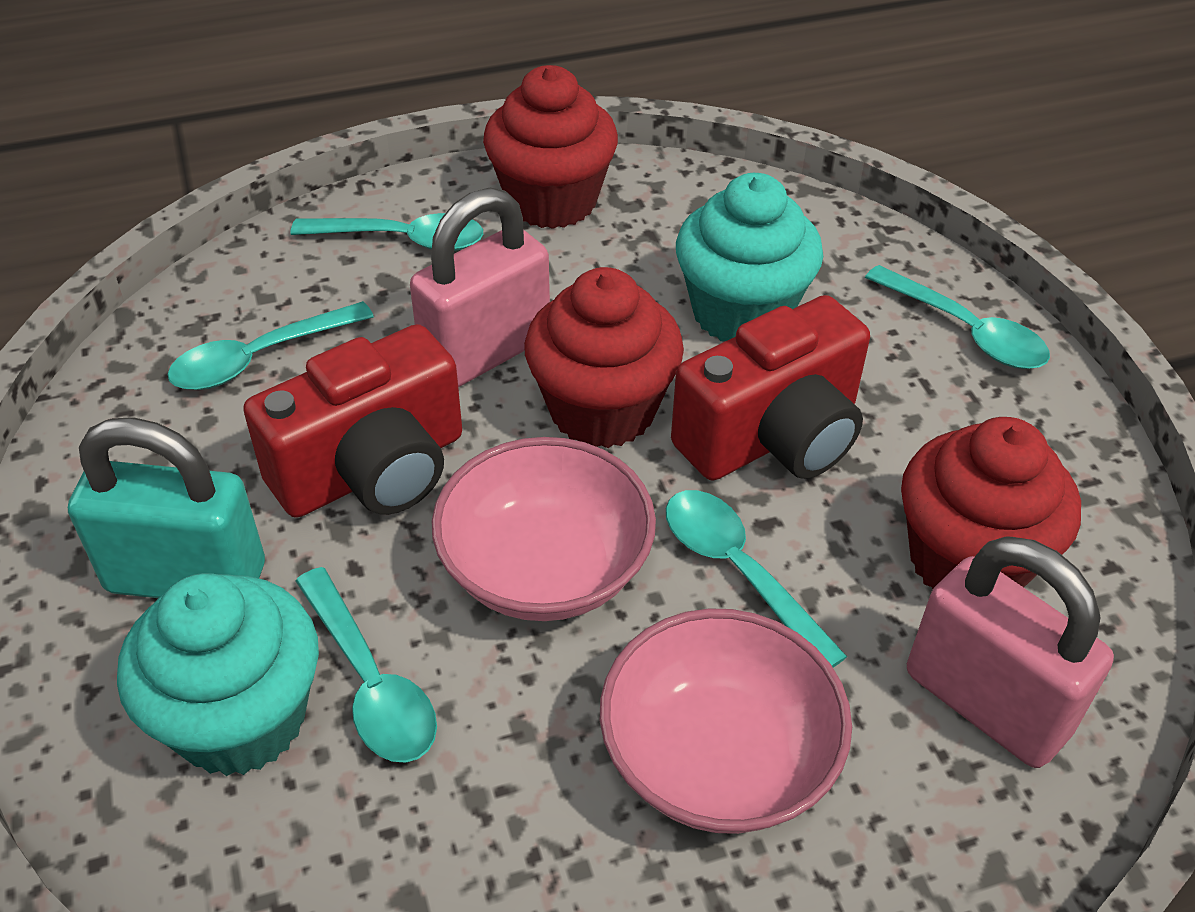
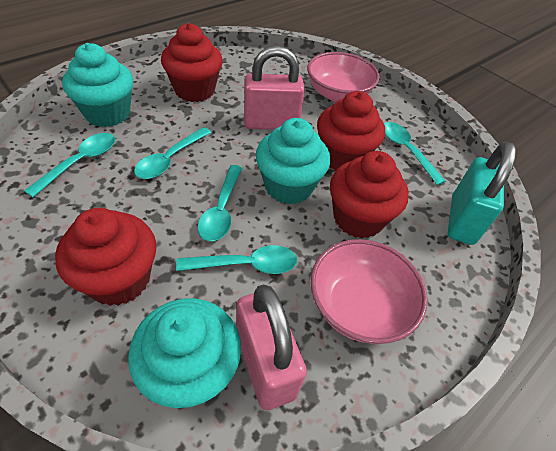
red camera: [243,324,462,518] [671,295,870,480] = 2 -> none = 0
red cupcake: [483,65,618,229] [524,267,684,448] [901,417,1081,589] = 3 -> [55,208,156,306] [161,23,223,102] [317,91,385,171] [330,151,409,238] = 4
turquoise cupcake: [117,573,319,776] [676,173,823,341] = 2 -> [62,43,133,127] [128,298,241,408] [256,118,330,205] = 3

